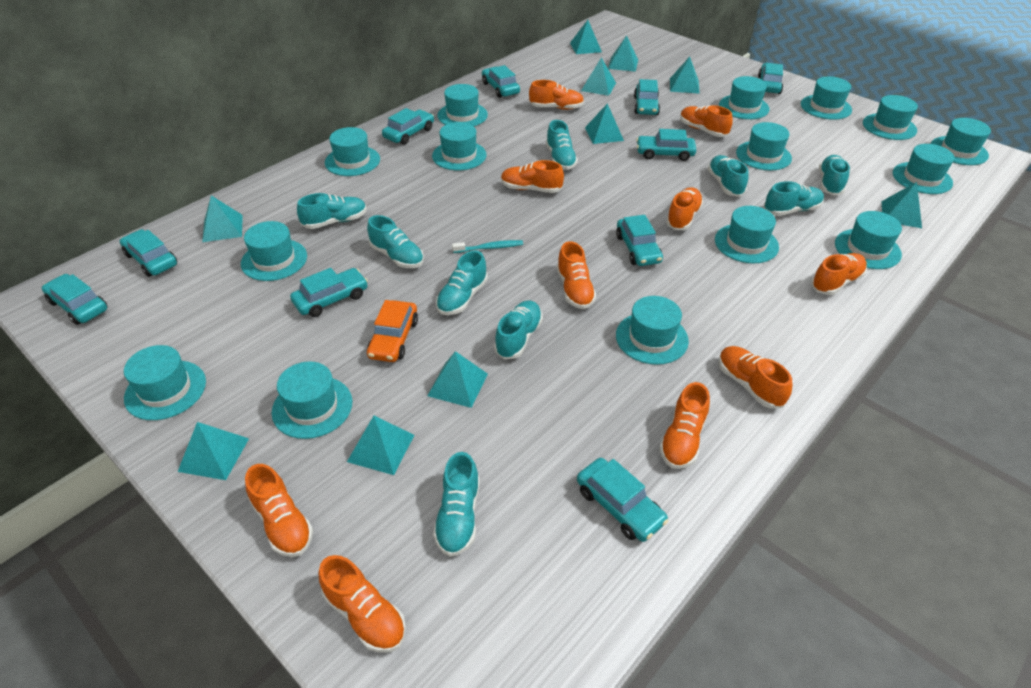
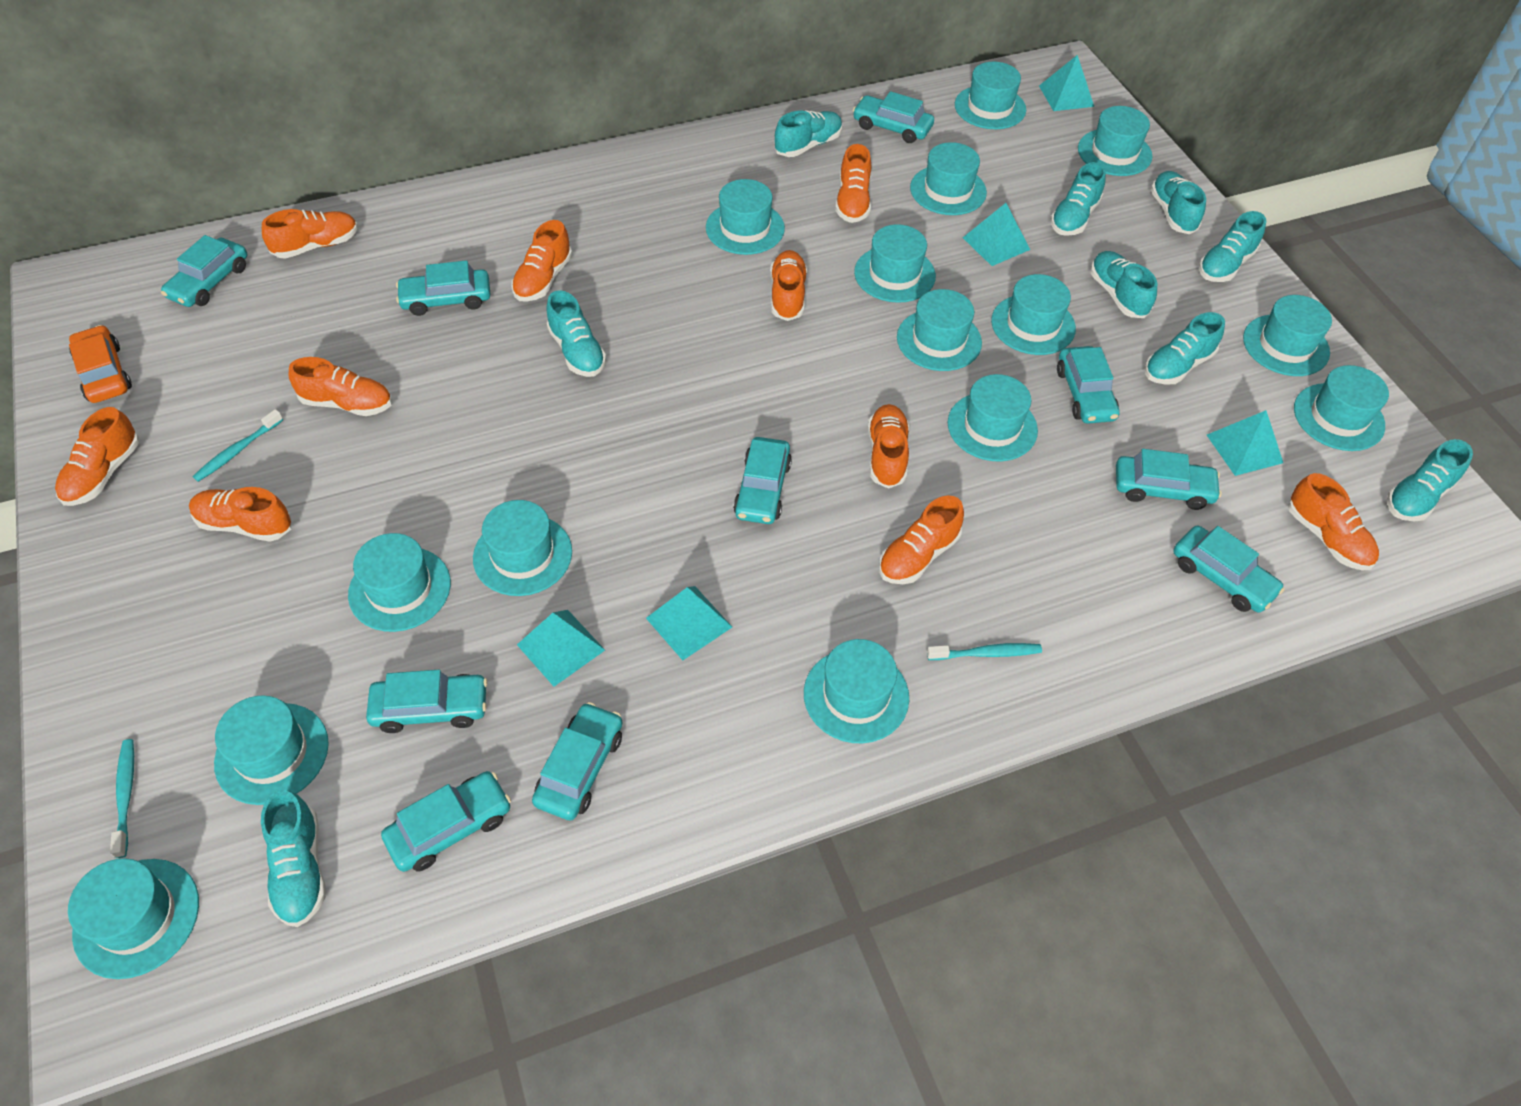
turquoise pyramid: [178,422,249,480] [202,196,243,242] [347,416,414,475] [427,351,488,408] [570,20,602,54] [581,58,616,96] [585,103,624,144] [608,35,638,72] [670,57,700,94] [882,182,922,228] = 10 -> [517,610,605,686] [646,586,732,660] [963,203,1030,266] [1039,55,1094,111] [1207,410,1283,476] = 5
turquoise toothbrush: [452,240,523,253] = 1 -> [110,739,134,858] [193,409,283,482] [927,643,1042,660] = 3

